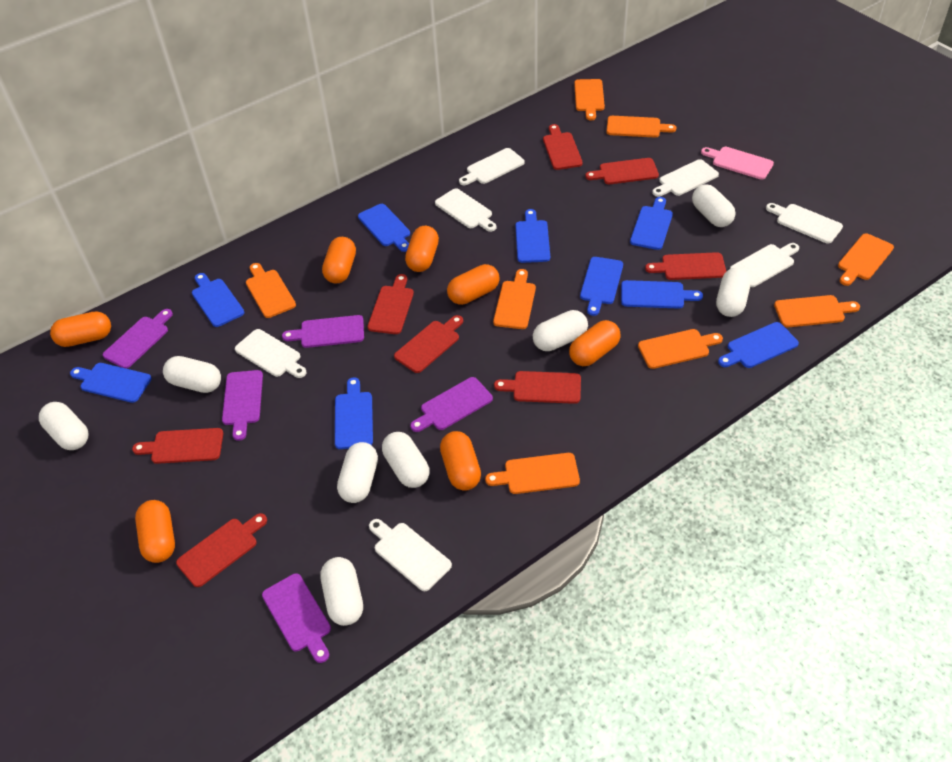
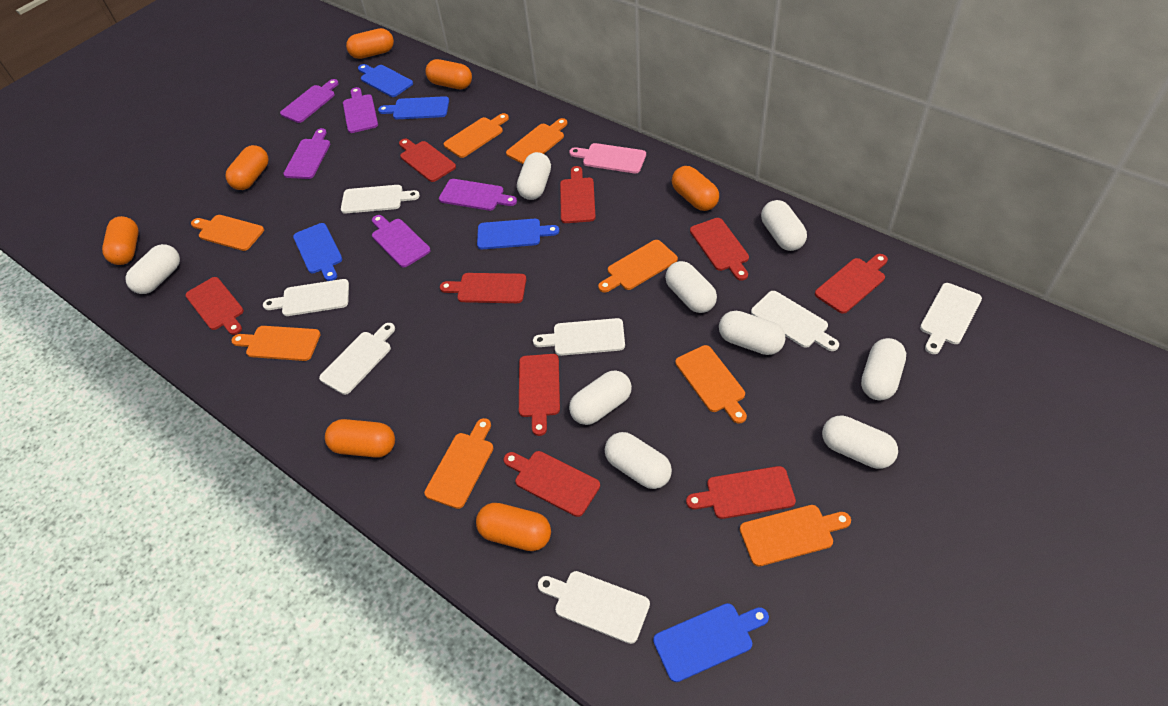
blue cutting board: [70,363,152,403] [192,273,244,327] [335,377,373,449] [358,204,410,252] [515,209,550,263] [580,257,623,316] [621,280,703,309] [630,197,673,250] [718,322,799,368] = 9 -> [293,223,342,281] [358,64,413,97] [378,96,449,119] [477,219,559,249] [653,603,769,682] = 5
red cutting board: [132,428,223,464] [176,513,267,587] [368,274,414,334] [394,315,463,373] [494,371,581,404] [543,124,583,170] [585,158,659,184] [645,252,727,280] = 8 -> [185,277,244,335] [399,139,456,182] [440,273,526,303] [504,451,600,517] [519,354,560,436] [560,166,596,223] [686,466,796,519] [690,218,749,281] [815,254,888,314] = 9
white capsule: [39,402,88,450] [163,356,221,393] [320,557,363,626] [337,442,378,503] [382,432,429,488] [533,310,588,351] [692,184,735,227] [716,268,751,317] = 8 -> [125,244,180,294] [517,152,551,200] [569,371,632,425] [605,432,672,489] [665,261,717,313] [719,311,786,355] [761,200,807,251] [822,416,898,469] [861,338,906,400] = 9

